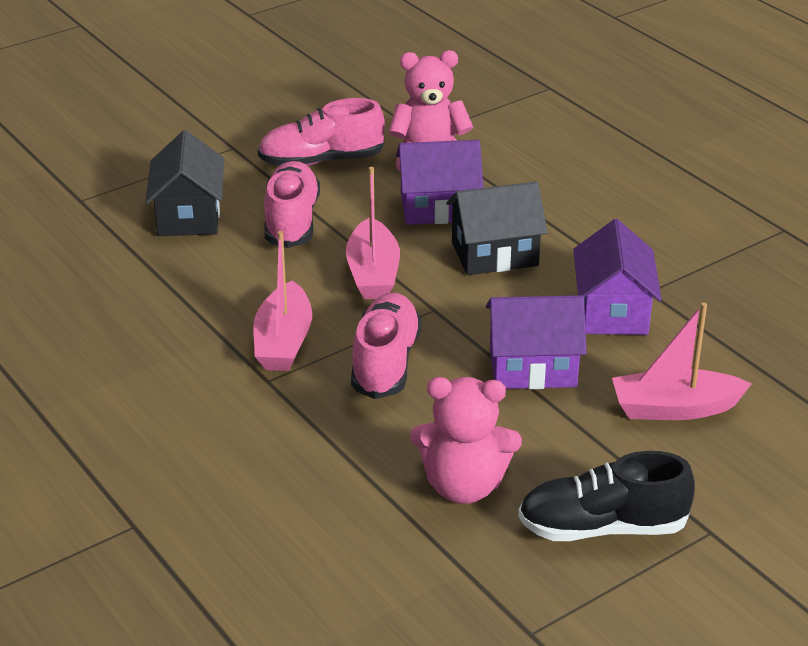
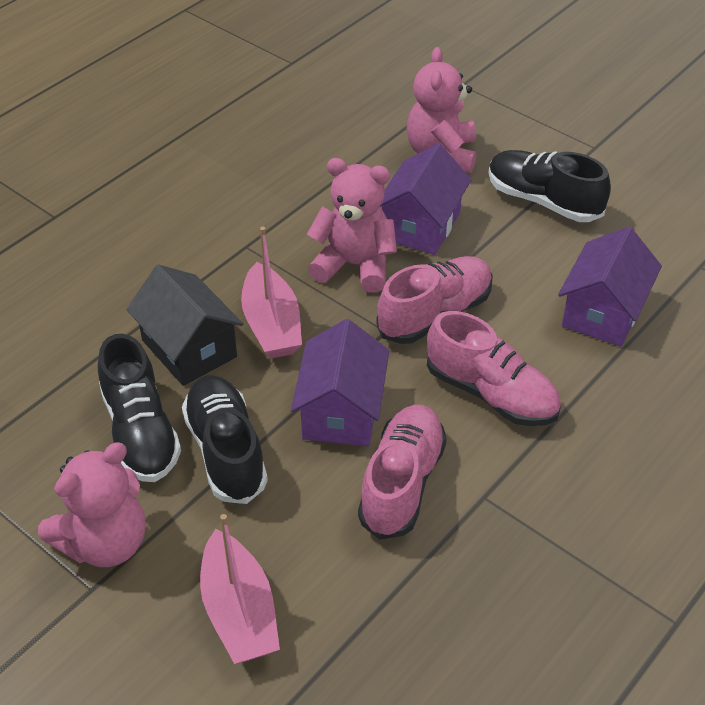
black house: [146,130,224,236] [446,181,548,275] = 2 -> [126,264,243,386] = 1
black shoe: [518,451,695,541] = 1 -> [98,334,181,482] [182,375,268,504] [488,150,611,222] = 3
pink boat: [254,231,312,371] [346,167,400,299] [612,303,752,420] = 3 -> [200,514,280,664] [241,227,302,359] = 2
pink teddy bear: [389,50,473,172] [410,377,522,504] = 2 -> [38,442,146,567] [307,158,397,293] [407,47,476,173] = 3

